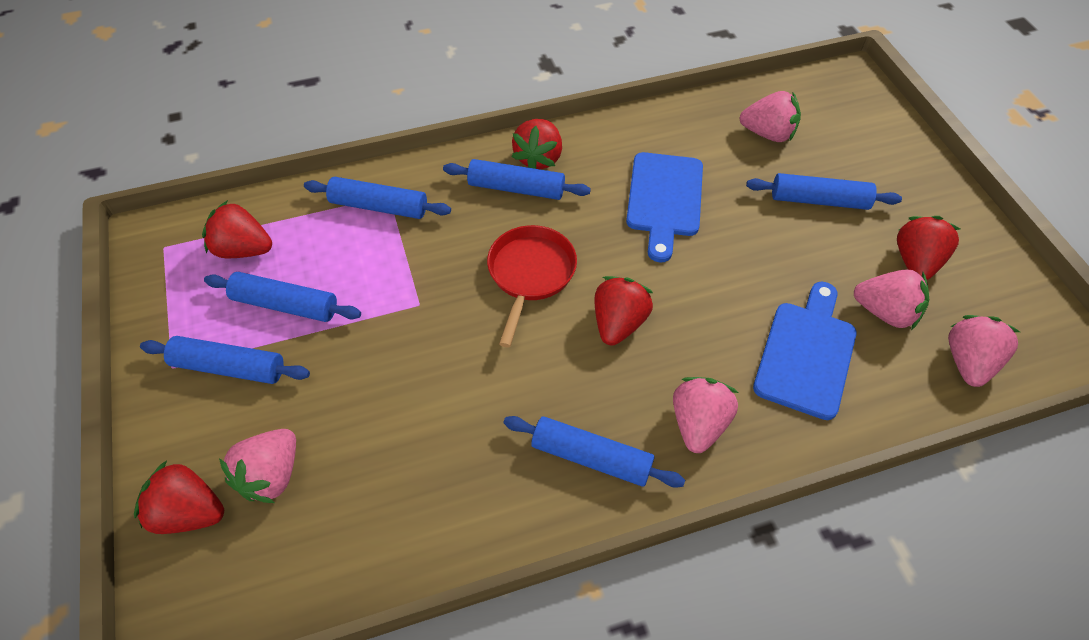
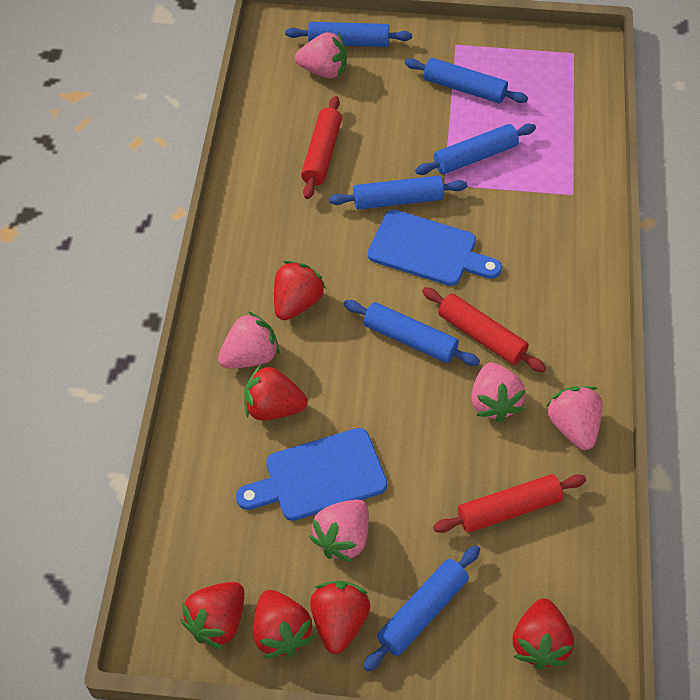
red pan: [487,225,577,347] = 1 -> none = 0
red rolling pin: none = 0 -> [301,96,342,199] [422,287,546,372] [433,474,586,533] = 3
red strawberry: [134,460,224,534] [202,200,272,258] [512,119,562,169] [594,276,653,345] [897,216,960,280] = 5 -> [181,582,244,649] [244,365,308,420] [253,590,314,658] [274,261,326,320] [310,581,370,654] [513,598,574,670] = 6

